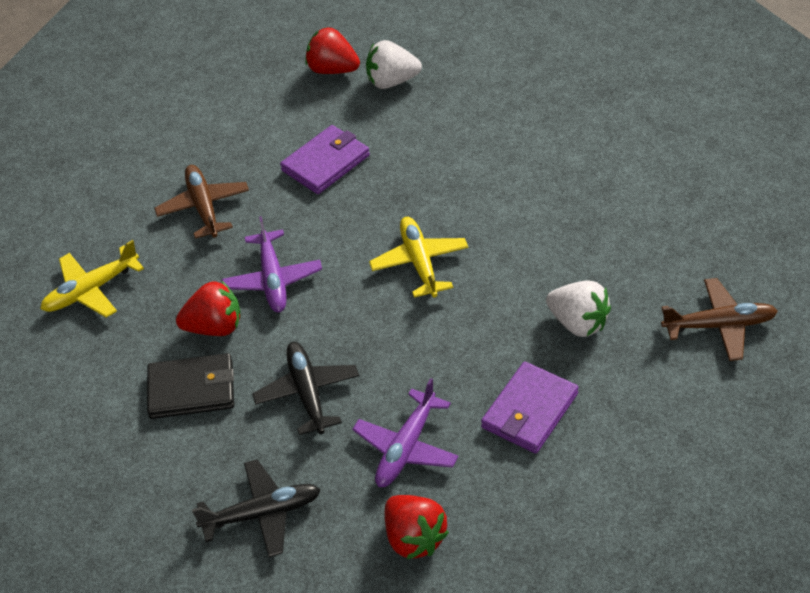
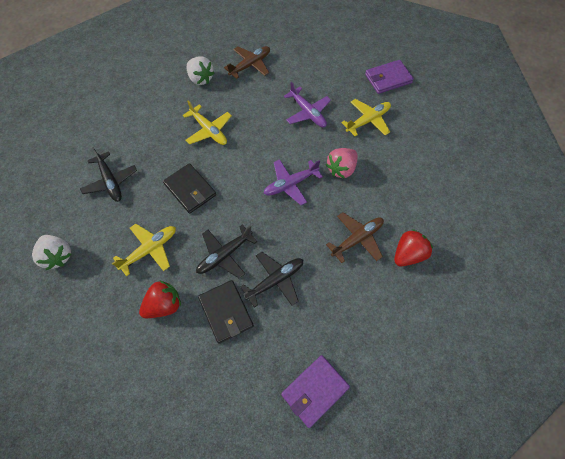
black plane: [192,459,321,557] [252,342,359,435] = 2 -> [80,147,137,202] [196,225,257,278] [240,252,303,308] = 3
black wallet: [147,353,234,419] = 1 -> [163,163,216,214] [198,280,254,344] = 2
pink strawberry: none = 0 -> [326,148,358,179] = 1
red strawberry: [176,280,241,336] [305,28,360,74] [385,495,449,559] = 3 -> [139,280,181,318] [394,229,433,266] = 2
yellow plane: [40,240,144,317] [369,217,468,297] = 2 -> [112,224,176,276] [183,101,232,145] [341,99,391,136] = 3

